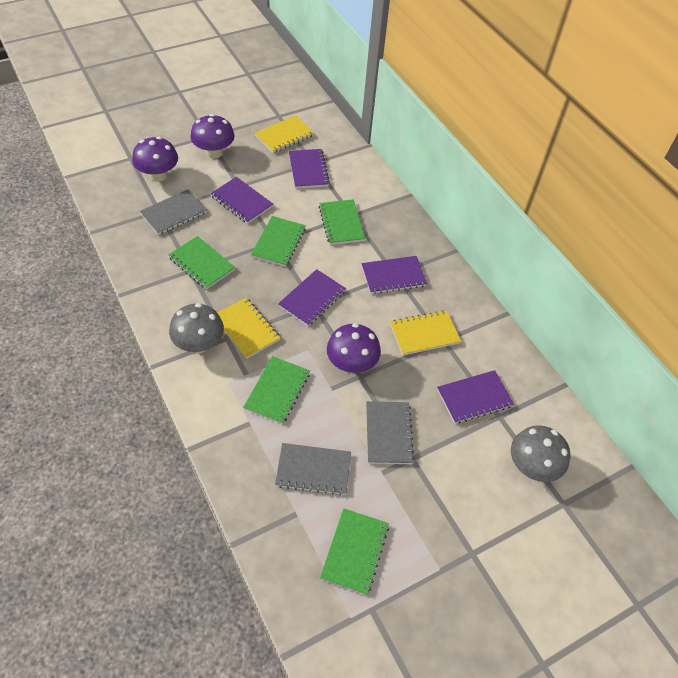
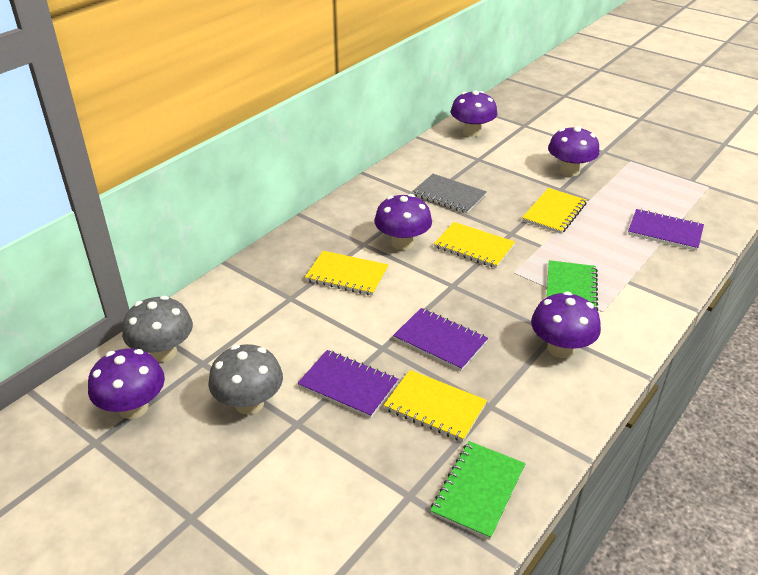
green notebook: [168,236,235,290] [244,356,310,424] [251,216,306,267] [319,199,365,245] [320,508,389,595] = 5 -> [430,441,526,540] [546,260,598,311] = 2
grey notebook: [140,189,207,235] [275,443,351,496] [366,401,415,464] = 3 -> [412,174,487,213] = 1
purple mushroom: [132,137,178,182] [191,114,235,158] [327,323,381,373] = 3 -> [88,348,165,419] [374,194,432,250] [451,91,498,137] [531,292,601,358] [548,126,600,176] = 5
purple notebook: [210,177,273,224] [278,269,346,326] [289,149,330,189] [361,256,427,294] [437,370,514,424] = 5 -> [297,350,398,418] [393,308,488,371] [628,209,704,251] = 3
yellow notebook: [217,298,280,359] [255,116,314,153] [390,310,461,355] = 3 -> [305,251,389,296] [384,370,487,442] [434,222,515,268] [522,188,587,234] = 4

